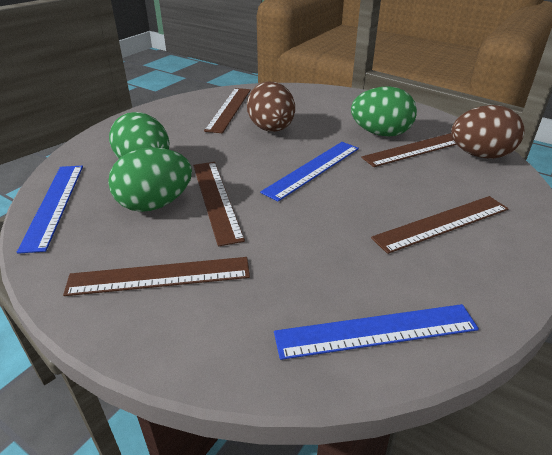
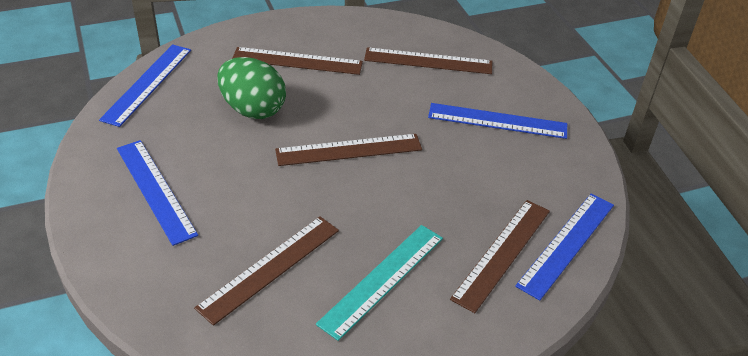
blue ruler: [17,166,83,254] [260,142,359,202] [274,304,479,360] = 3 -> [99,44,191,127] [117,140,198,246] [428,103,567,139] [515,193,614,301] = 4
brown egg: [247,81,295,132] [451,105,524,159] = 2 -> none = 0
green egg: [108,147,192,212] [109,112,170,159] [351,86,417,137] = 3 -> [217,57,286,119] = 1
turquoise ruler: none = 0 -> [316,225,443,341] = 1

